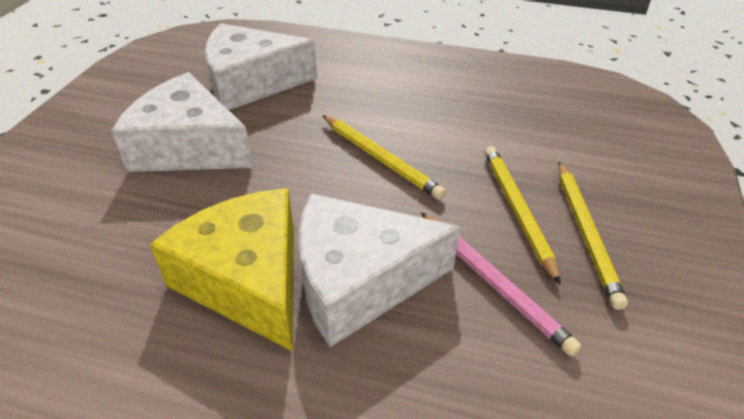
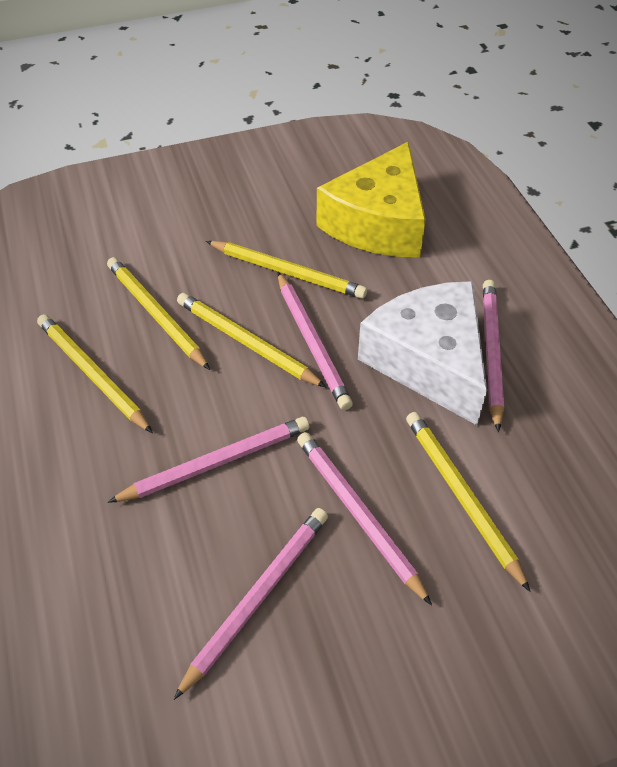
pink pencil: [421,212,581,356] = 1 -> [108,417,309,503] [173,508,328,700] [278,272,353,410] [297,432,432,606] [483,280,504,432] = 5
white cheese: [111,72,253,172] [205,23,317,110] [298,193,460,347] = 3 -> [358,281,487,425] = 1
yellow pencil: [322,115,446,200] [485,146,561,285] [558,162,628,310] = 3 -> [37,314,153,433] [107,257,210,370] [177,293,326,387] [206,241,367,299] [406,412,531,592] = 5

